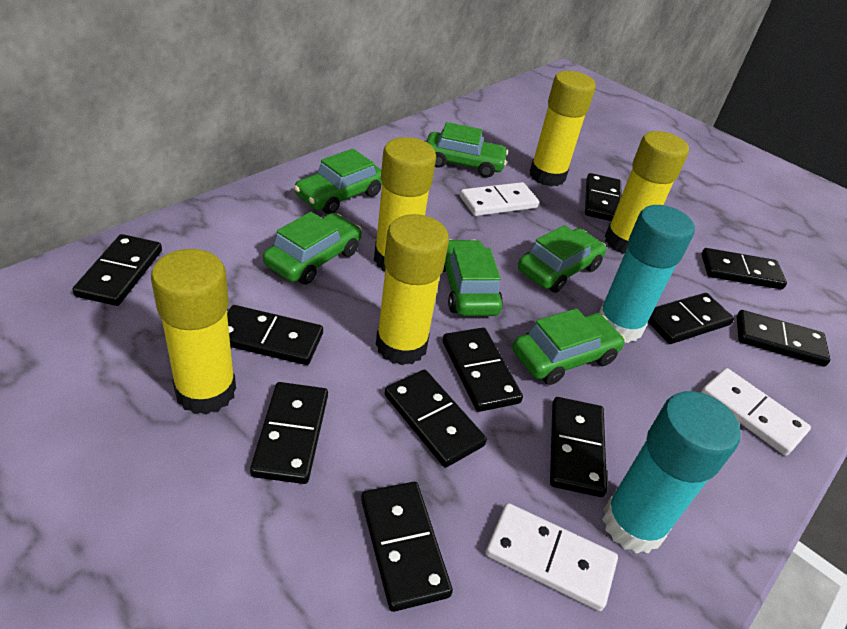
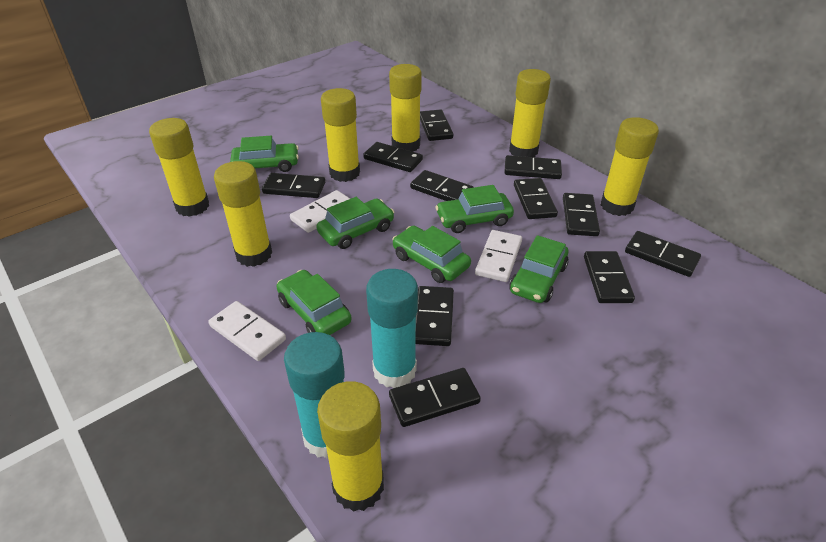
yellow glue stick: [151,249,236,415] [374,137,436,271] [376,214,449,365] [530,71,596,187] [605,131,689,254] = 5 -> [149,118,209,217] [214,161,272,267] [317,381,384,512] [321,88,360,182] [389,64,422,152] [509,69,551,157] [601,117,659,216] = 7

